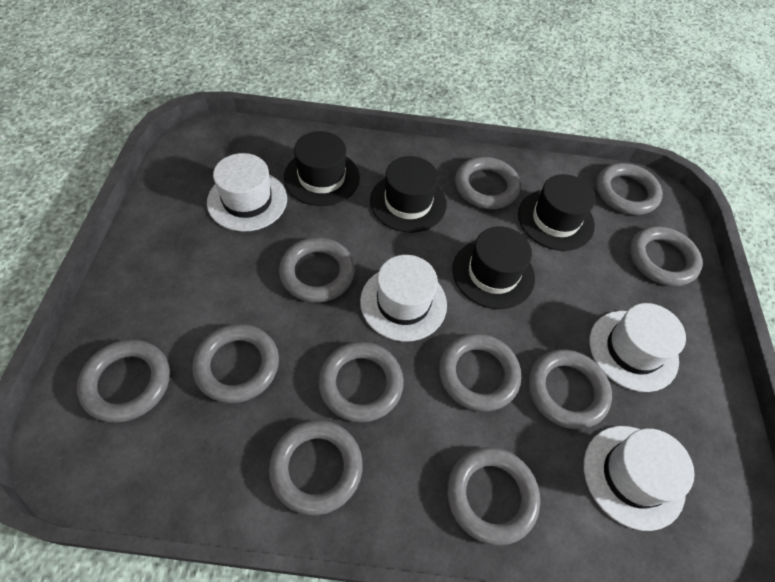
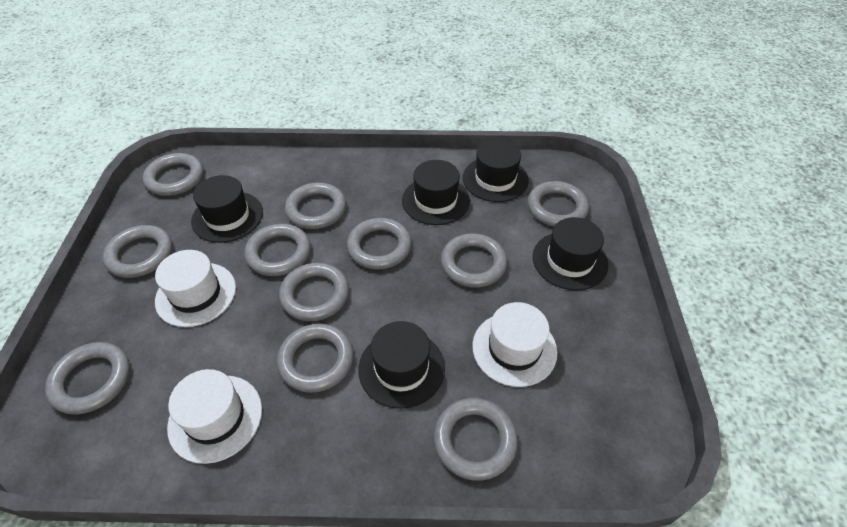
black hat: [284,131,360,206] [370,156,447,233] [452,226,535,309] [518,174,596,251] = 4 -> [191,175,263,243] [358,321,445,409] [402,160,470,225] [463,139,529,202] [533,217,608,290] = 5
white hat: [207,153,287,232] [360,255,447,342] [584,426,694,531] [589,303,686,392] = 4 -> [155,250,236,327] [167,369,262,464] [472,302,557,387] = 3

